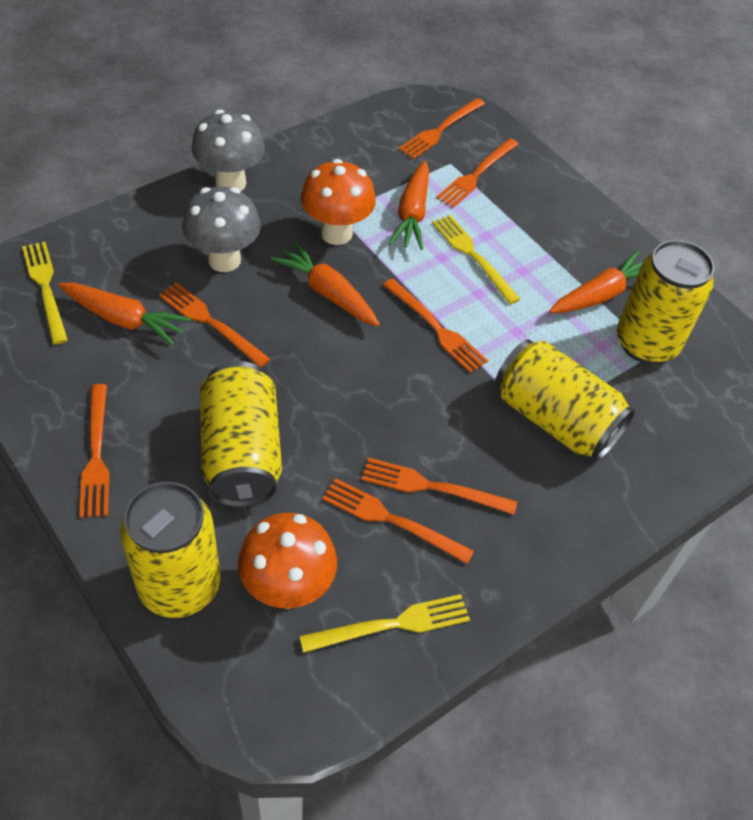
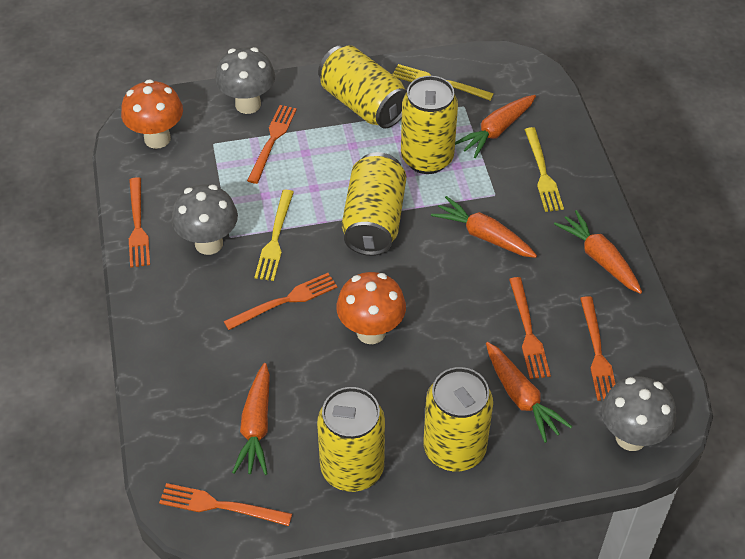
grey mushroom: [182,186,261,272] [191,110,265,191] = 2 -> [171,185,238,255] [215,47,275,114] [602,376,676,451] = 3
orange carrot: [58,283,191,346] [270,241,380,326] [388,161,429,250] [549,250,643,313] = 4 -> [232,363,270,475] [431,196,537,258] [455,95,536,158] [486,342,572,443] [554,210,642,294] = 5
orange fork: [79,384,110,518] [159,282,270,367] [322,478,474,564] [361,458,517,515] [383,278,488,373] [399,98,485,159] [436,138,518,208] = 7 -> [129,177,150,268] [159,483,292,526] [224,273,338,330] [247,105,297,184] [509,277,551,379] [580,296,616,401] = 6
yellow can: [120,482,220,618] [200,361,282,507] [495,339,635,461] [617,240,715,364] = 4 -> [317,387,385,492] [318,45,407,129] [342,152,406,256] [401,76,458,174] [423,367,493,471] = 5

